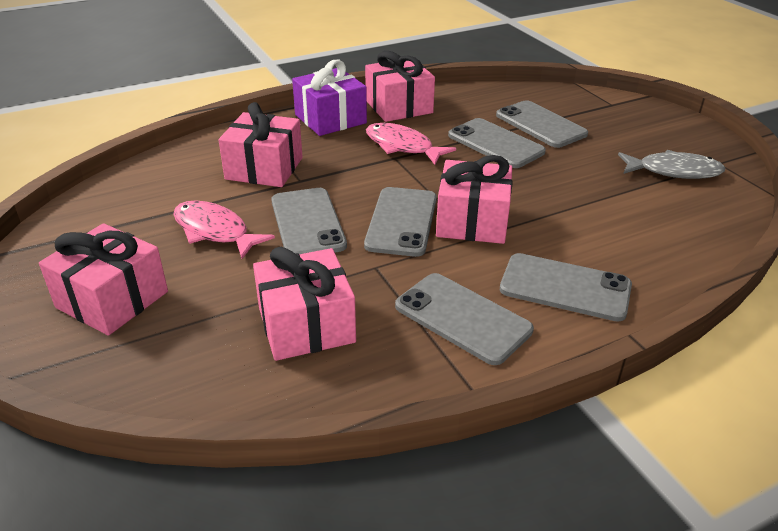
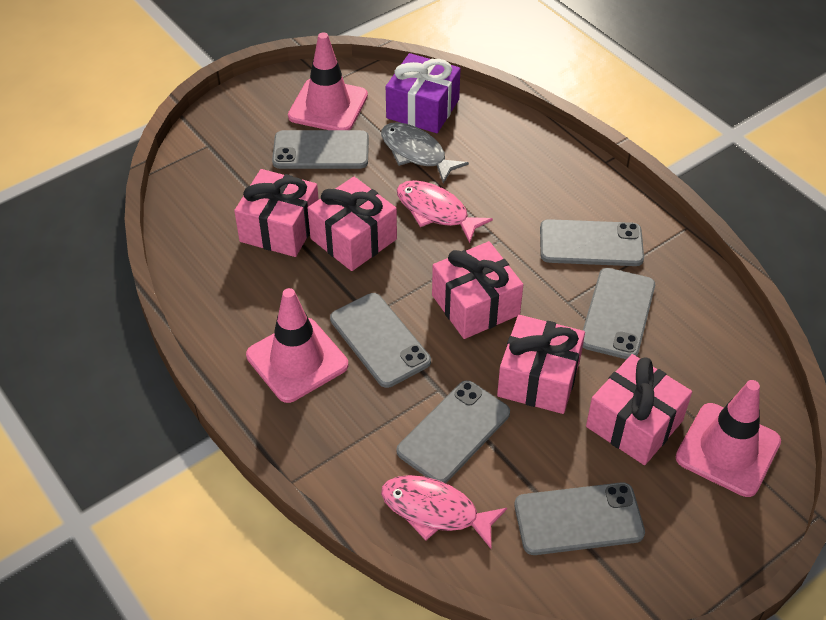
pink traffic cone: none = 0 -> [246,288,348,403] [288,32,368,130] [676,380,781,497] = 3

